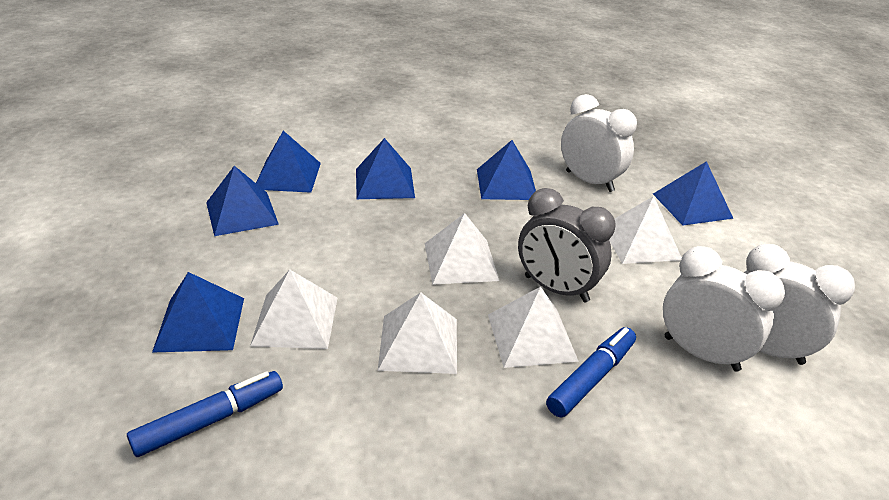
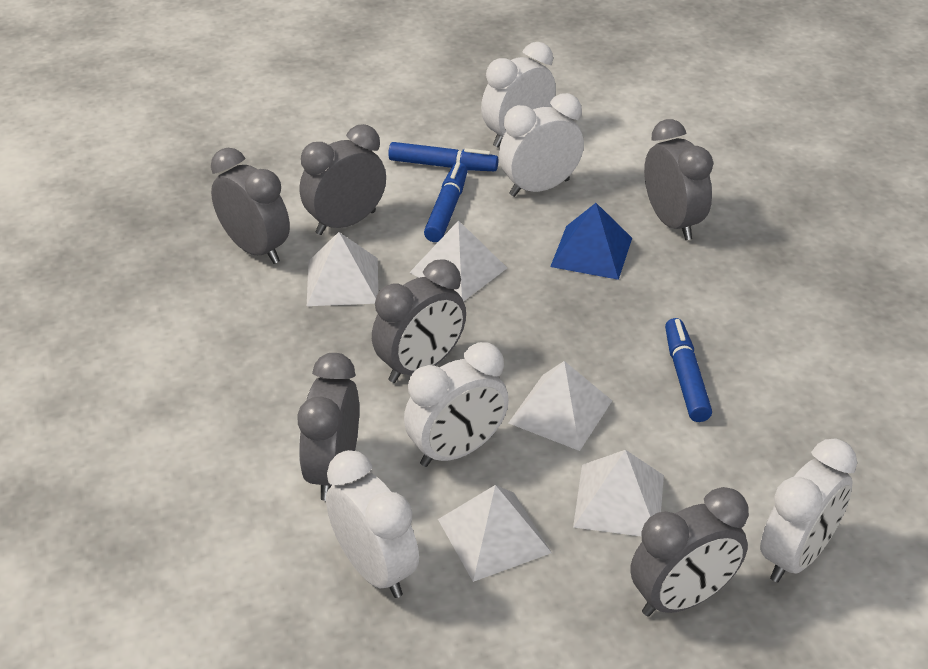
blue marker: [127,371,283,457] [546,327,636,418] = 2 -> [388,142,499,171] [424,162,468,242] [665,318,712,422] = 3
blue pyramid: [152,272,244,353] [206,166,279,236] [256,131,321,193] [356,138,415,199] [477,140,536,200] [653,161,734,226] = 6 -> [550,203,632,280] = 1
grey clock: [518,188,616,303] = 1 -> [211,148,290,264] [297,353,359,501] [300,124,386,235] [372,259,466,383] [630,487,749,617] [644,119,713,240] = 6
white clock: [561,94,637,192] [663,246,785,372] [744,244,855,365] = 3 -> [326,450,419,598] [404,342,509,467] [481,42,556,148] [499,93,584,197] [760,439,857,582] = 5

